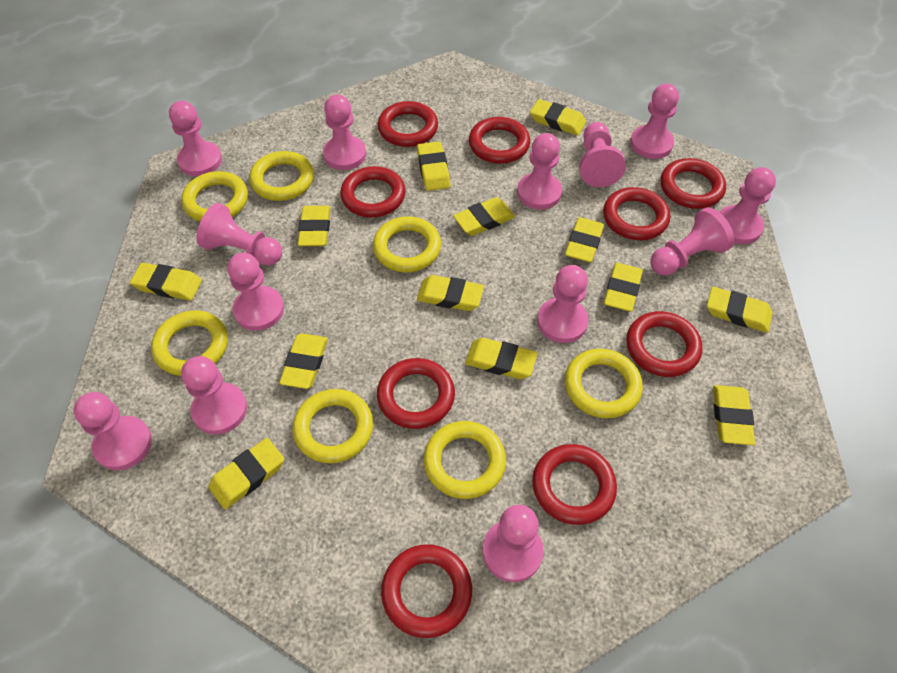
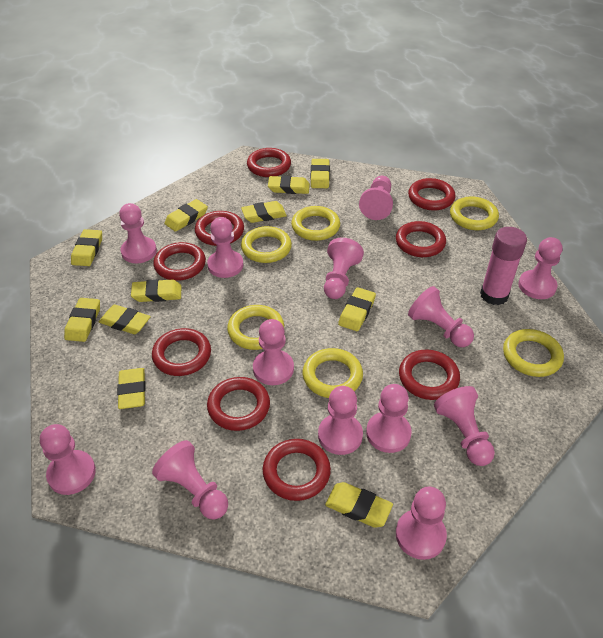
pink glue stick: none = 0 -> [480,227,527,305] = 1
yellow eraser: [130,263,202,300] [208,438,284,509] [279,333,328,389] [298,206,330,246] [417,141,450,191] [417,275,484,311] [453,197,515,236] [465,338,538,379] [530,99,586,136] [565,217,604,263] [604,263,643,312] [707,287,773,333] [713,385,755,445] = 13 -> [64,298,100,342] [71,229,102,266] [99,304,151,334] [117,368,146,409] [131,279,182,302] [164,199,208,232] [241,201,287,223] [268,176,310,194] [310,159,330,188] [325,482,393,528] [338,287,376,331] = 11
yellow ring: [151,310,228,376] [181,171,248,221] [249,151,314,201] [293,389,373,463] [373,217,441,272] [424,421,506,499] [565,349,643,418] = 7 -> [227,305,284,350] [241,226,292,263] [291,206,340,241] [303,348,363,398] [450,197,499,230] [503,329,564,377] = 6

